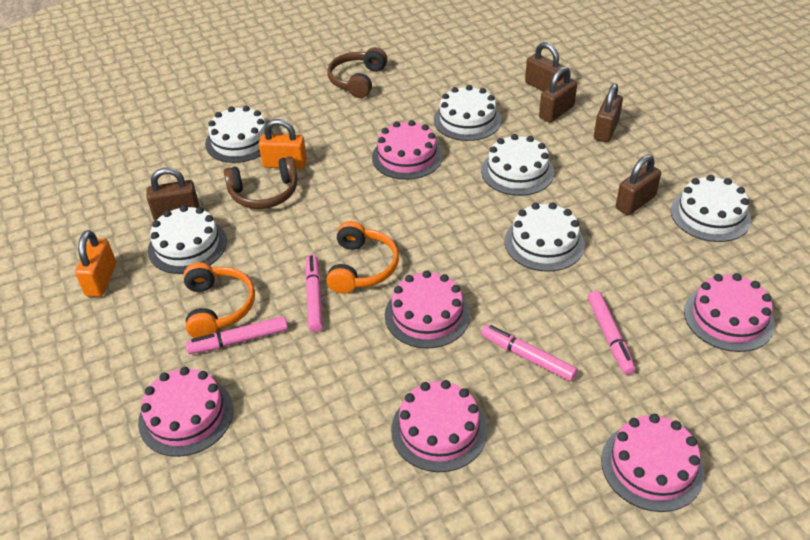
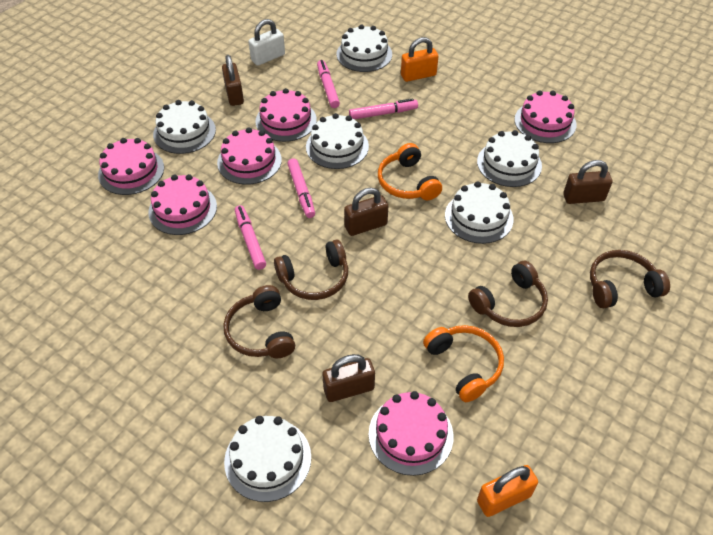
brown headphones: [224,156,297,209] [327,47,387,98] = 2 -> [224,285,295,358] [274,239,348,300] [468,261,548,327] [590,250,670,308] = 4
brown padlock: [146,168,199,220] [525,42,564,91] [539,66,577,123] [594,83,623,142] [616,154,661,215] = 5 -> [222,55,244,106] [323,354,375,402] [344,188,388,236] [563,160,612,204] = 4
white padlock: none = 0 -> [249,19,285,66] = 1

